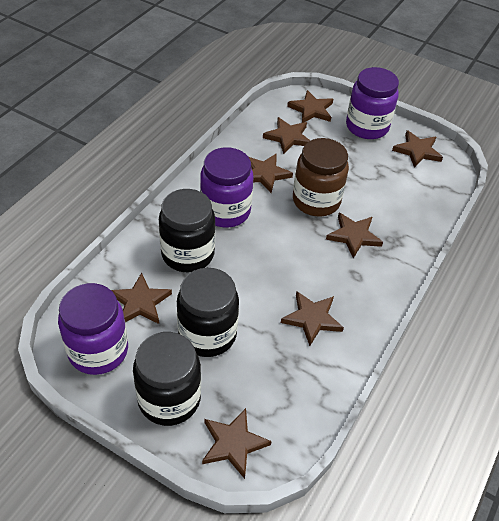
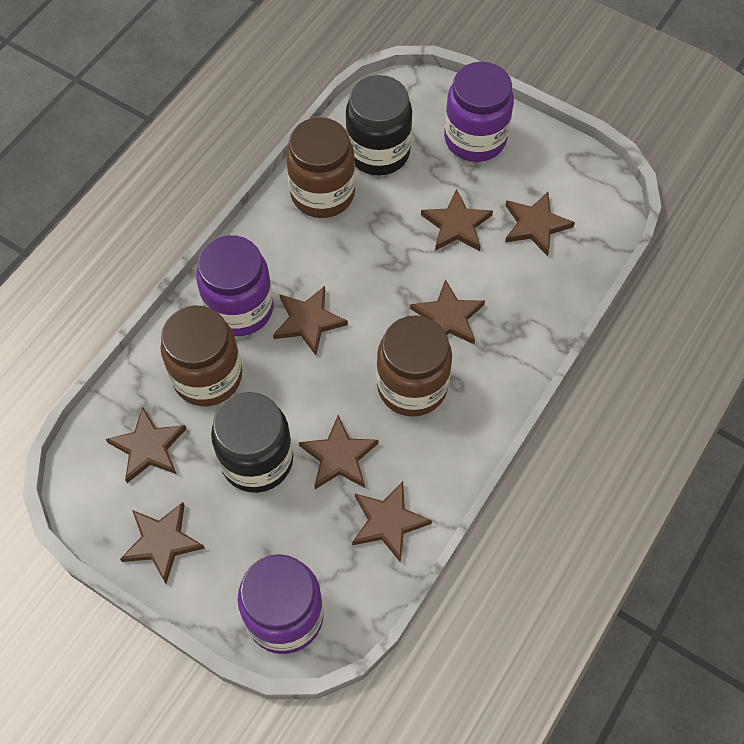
black jar: [133,332,201,426] [159,189,216,272] [177,268,239,357] = 3 -> [211,392,293,493] [346,75,412,176] = 2
brown jar: [293,138,349,217] = 1 -> [161,305,242,406] [286,117,355,218] [376,316,452,417] = 3

